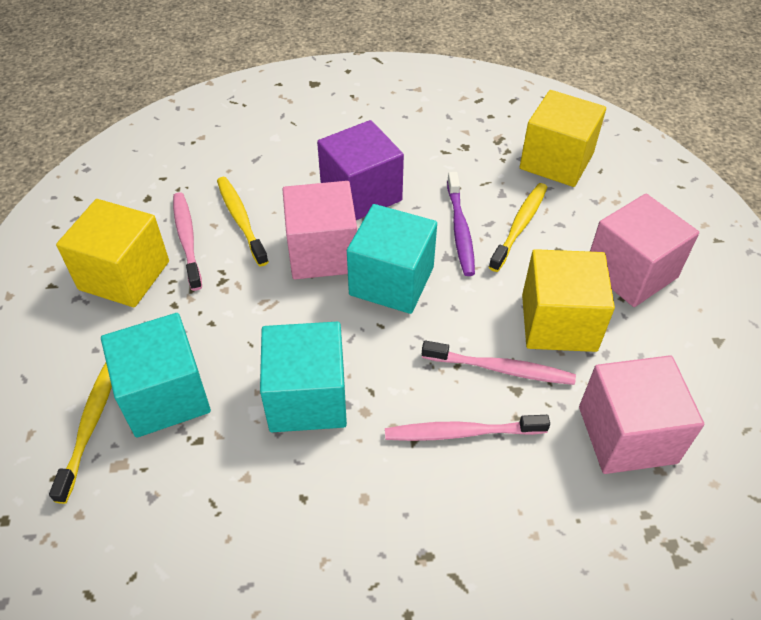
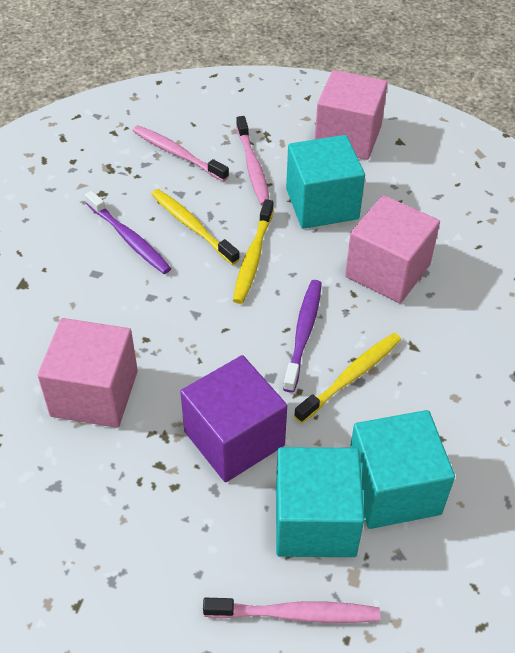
purple toothbrush: [447,172,475,276] = 1 -> [85,191,171,274] [283,280,322,393] = 2
yellow cube: [56,199,169,307] [520,90,606,187] [522,249,615,352] = 3 -> none = 0

